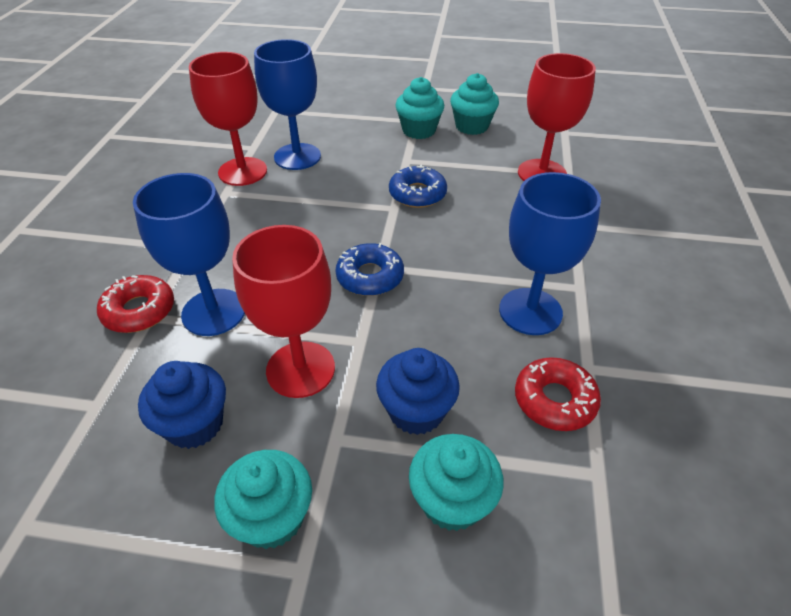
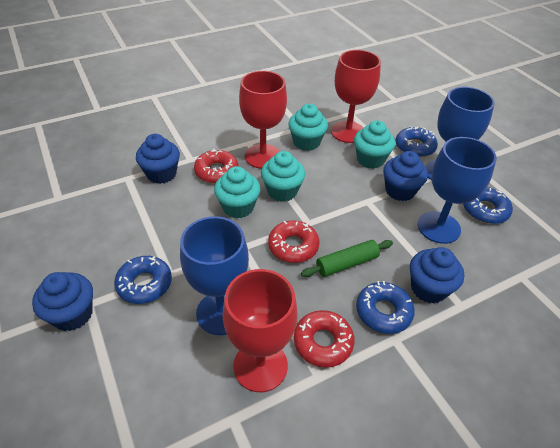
blue cupcake: [138,361,226,449] [376,348,460,435] = 2 -> [32,272,93,331] [136,134,180,184] [383,151,428,201] [410,247,464,303] = 4
blue donut: [335,243,404,296] [389,165,447,208] = 2 -> [114,256,172,304] [356,281,415,334] [396,126,438,157] [463,187,513,224] = 4
green rolling pin: none = 0 -> [301,240,393,277] = 1
red donut: [97,275,174,333] [515,357,601,431] = 2 -> [194,149,239,183] [268,220,319,263] [294,310,355,368] = 3

